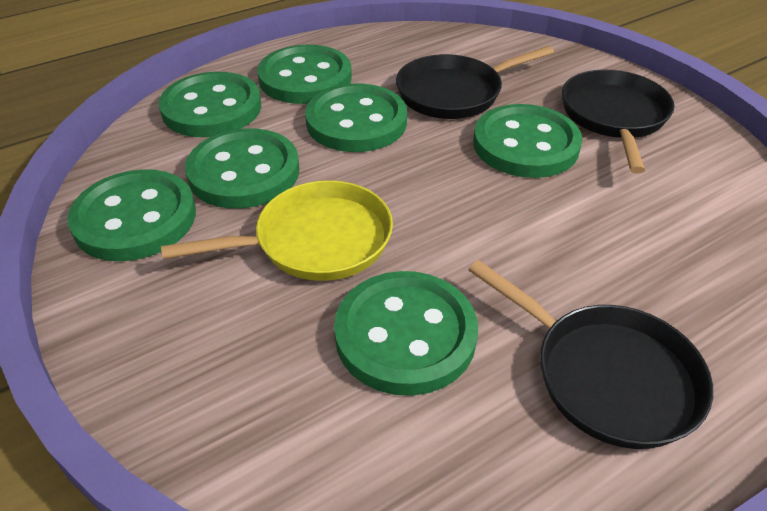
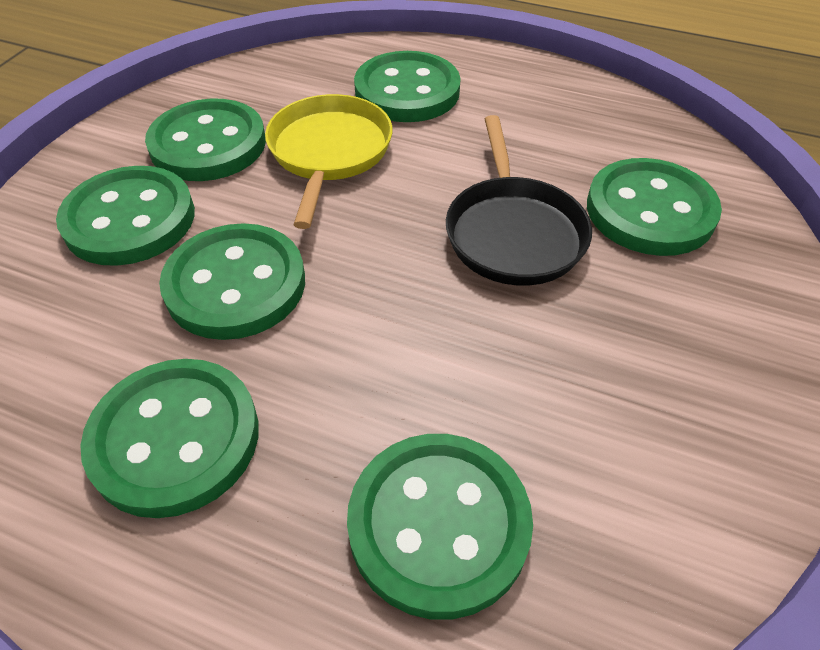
black pan: [396,46,554,119] [468,260,713,449] [562,70,675,174] = 3 -> [446,115,592,285] = 1

